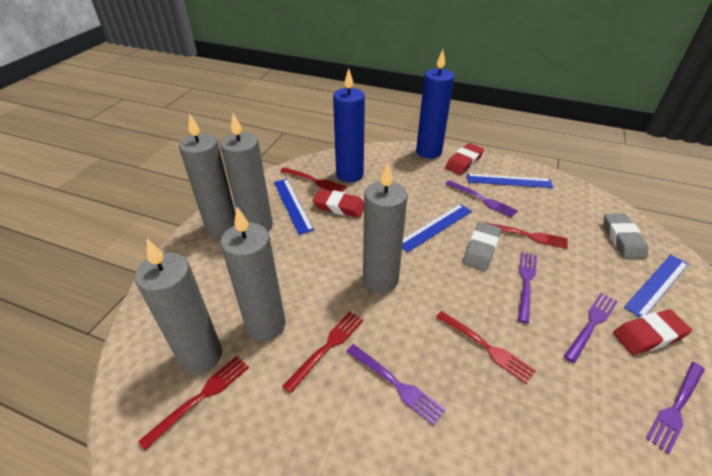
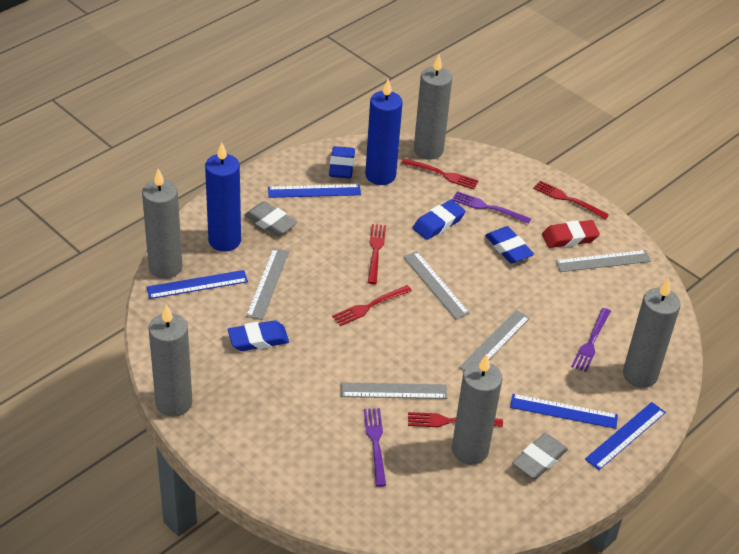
blue eraser: none = 0 -> [228,320,289,351] [329,146,355,178] [413,200,466,240] [485,226,534,263] = 4
grey ruler: none = 0 -> [246,248,289,320] [341,382,447,399] [403,251,470,319] [459,310,530,371] [555,250,651,272] = 5
purple fork: [346,344,445,425] [446,180,518,218] [518,252,537,323] [564,293,618,363] [646,362,705,454] = 5 -> [364,408,386,487] [452,191,531,224] [571,308,611,372] = 3
red eraser: [312,189,364,218] [445,143,484,175] [613,310,692,355] = 3 -> [542,220,600,248] = 1

